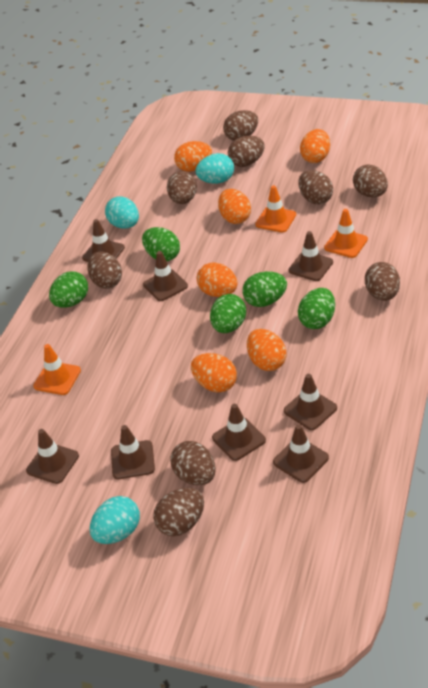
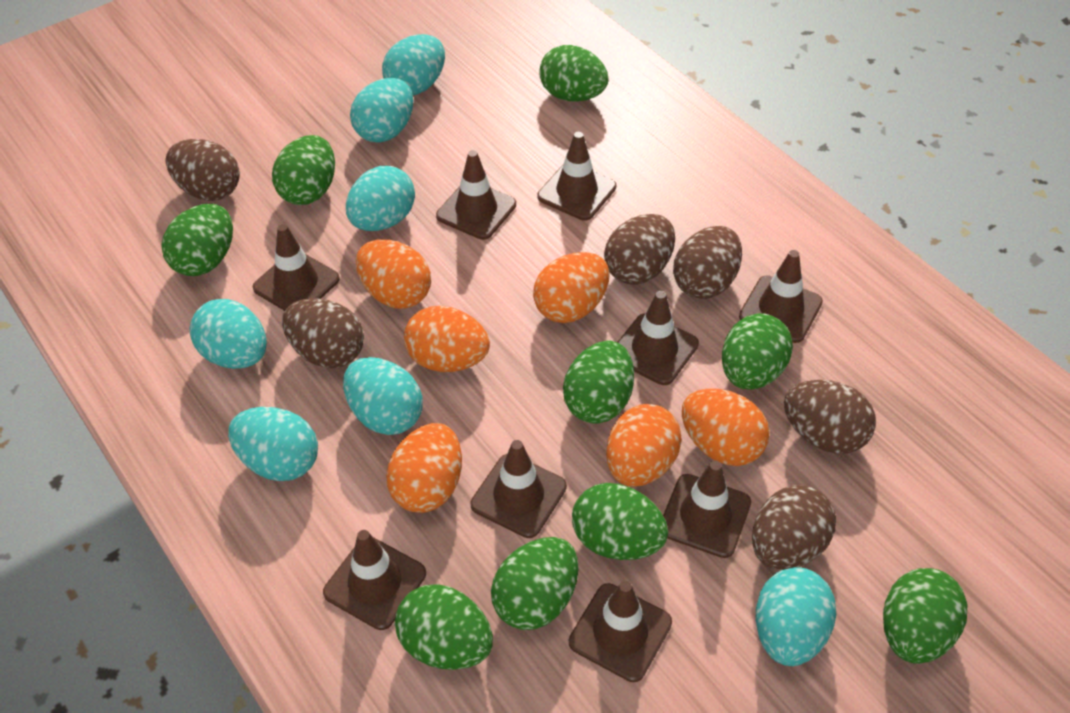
brown egg: [87,251,122,289] [153,488,204,536] [167,171,197,204] [170,441,216,485] [223,110,258,141] [228,136,265,167] [298,170,333,205] [353,165,388,197] [365,262,400,301] = 9 -> [166,139,240,201] [282,298,364,368] [604,214,675,285] [673,226,742,299] [752,485,836,570] [784,380,876,454] = 6
brown traffic cone: [26,429,79,484] [82,219,125,262] [111,425,155,479] [143,251,188,301] [212,404,266,461] [273,424,329,483] [284,374,337,430] [289,231,333,281] = 8 -> [253,224,340,311] [323,530,426,630] [436,150,516,240] [471,440,567,538] [538,132,616,221] [569,581,672,682] [617,291,699,385] [663,460,751,558] [739,250,823,343] = 9
green egg: [49,271,88,308] [142,227,180,261] [210,294,246,333] [242,272,287,307] [298,288,335,329] = 5 -> [161,204,233,276] [272,135,335,205] [395,584,493,670] [491,537,579,630] [539,45,609,102] [563,340,634,424] [572,483,668,560] [722,313,793,390] [883,568,967,664] = 9
orange traffic cone: [33,344,81,395] [255,185,296,233] [324,209,368,258] = 3 -> none = 0
turquoise egg: [90,496,140,544] [105,196,139,229] [195,153,234,184] = 3 -> [189,299,267,369] [228,407,318,481] [343,357,423,435] [346,166,415,231] [350,78,413,143] [382,34,445,95] [756,567,836,666] = 7

